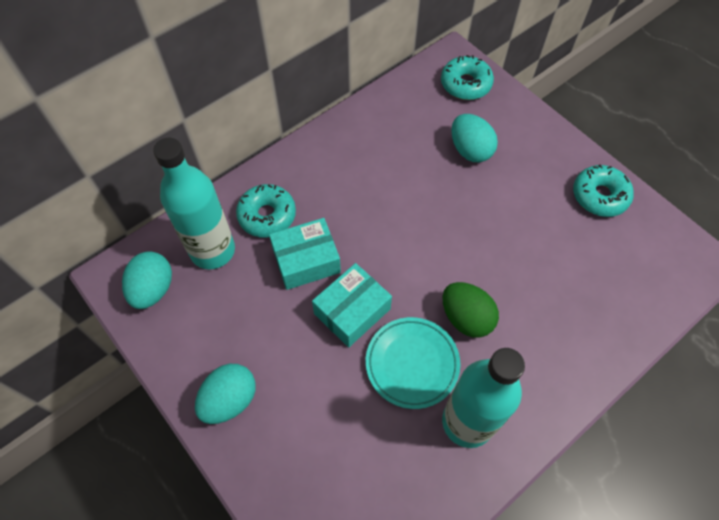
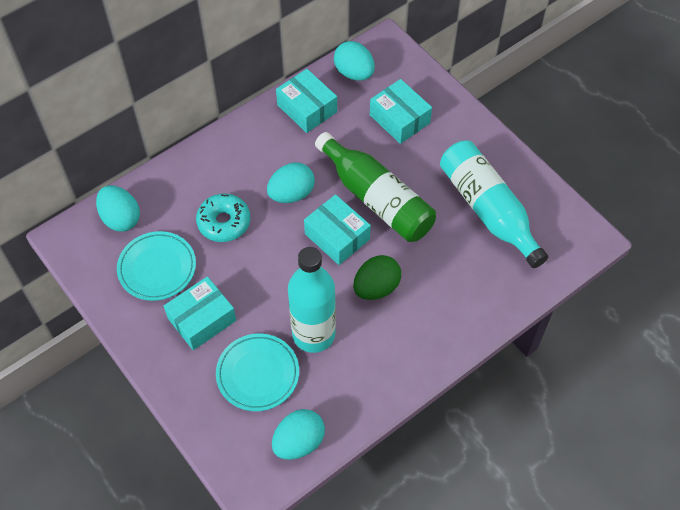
green bottle: none = 0 -> [315,132,436,242] = 1
turquoise box: [269,218,341,290] [312,263,392,347] = 2 -> [164,276,236,350] [276,69,337,133] [304,194,371,265] [370,79,432,144] = 4
turquoise donut: [236,184,296,238] [441,55,494,100] [573,164,634,217] = 3 -> [196,193,250,242] = 1
turquoise egg: [122,251,172,309] [195,364,256,424] [451,114,498,162] = 3 -> [96,185,140,232] [267,162,315,203] [272,409,325,460] [334,41,375,81] = 4
turquoise plate: [366,317,460,409] = 1 -> [117,231,196,301] [216,333,299,411] = 2

